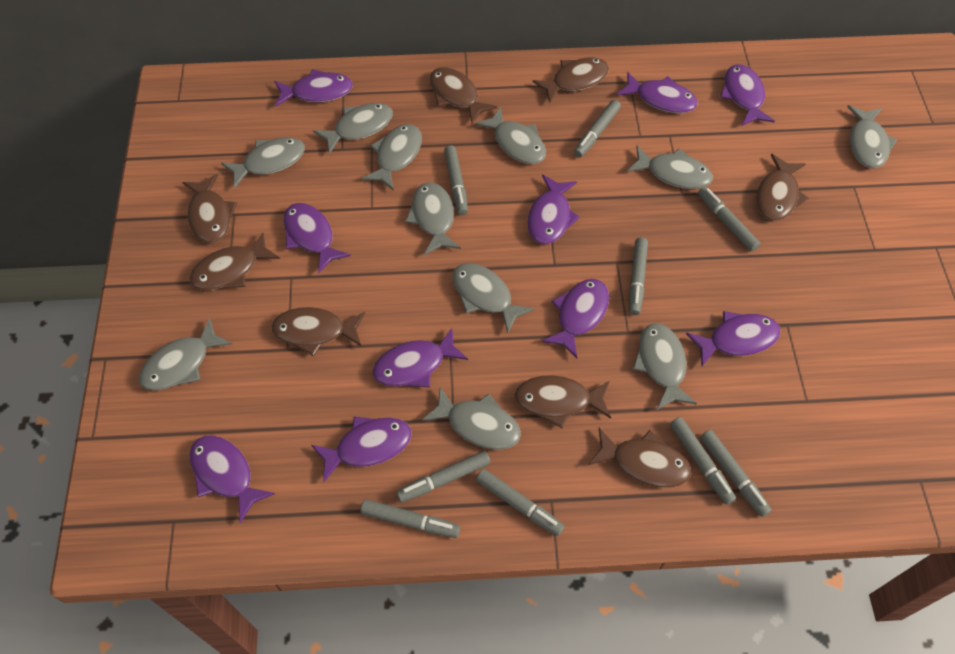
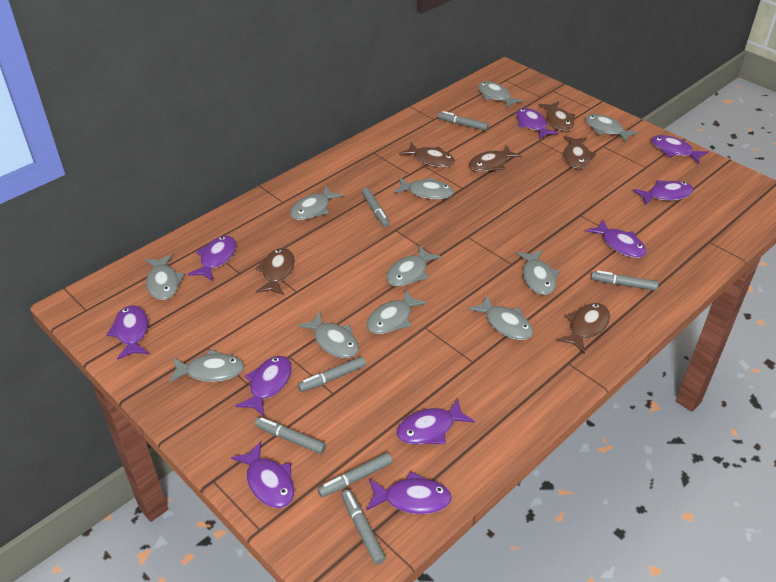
brown fish: [182,173,237,243] [189,232,280,290] [271,307,365,356] [429,67,497,124] [514,375,611,428] [533,57,609,103] [588,428,691,488] [756,154,809,221] = 8 -> [255,248,295,295] [399,142,455,167] [469,145,522,172] [538,101,575,131] [557,303,610,354] [564,136,596,169] = 6
grey marker: [360,499,460,538] [396,451,490,502] [444,146,468,215] [476,469,565,536] [574,100,621,158] [629,237,648,315] [670,417,736,505] [698,187,761,252] [700,430,772,517] = 9 -> [255,417,326,454] [298,356,366,392] [318,452,392,497] [341,489,386,565] [362,188,390,227] [438,111,489,131] [591,270,658,291] = 7

